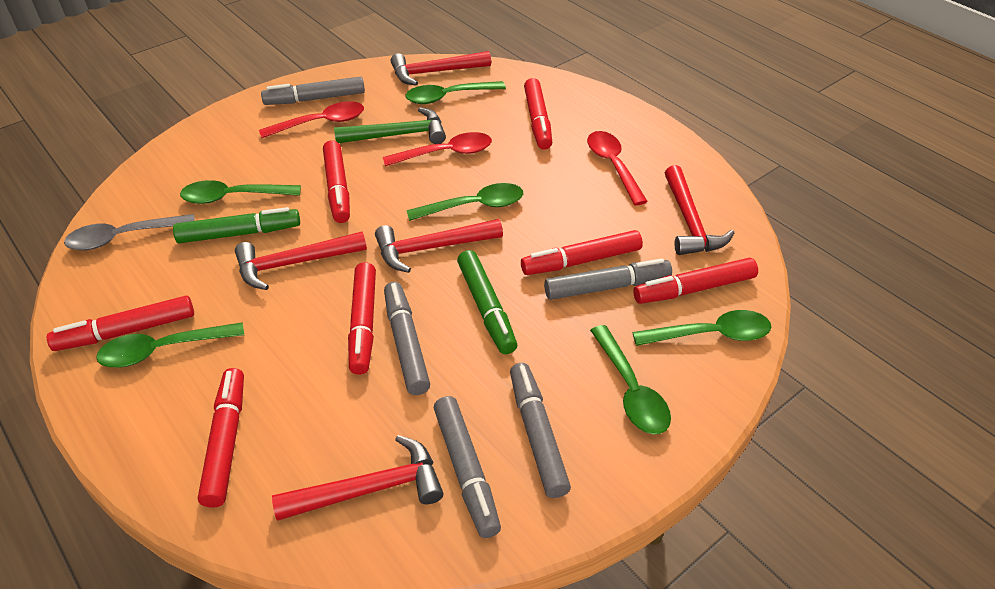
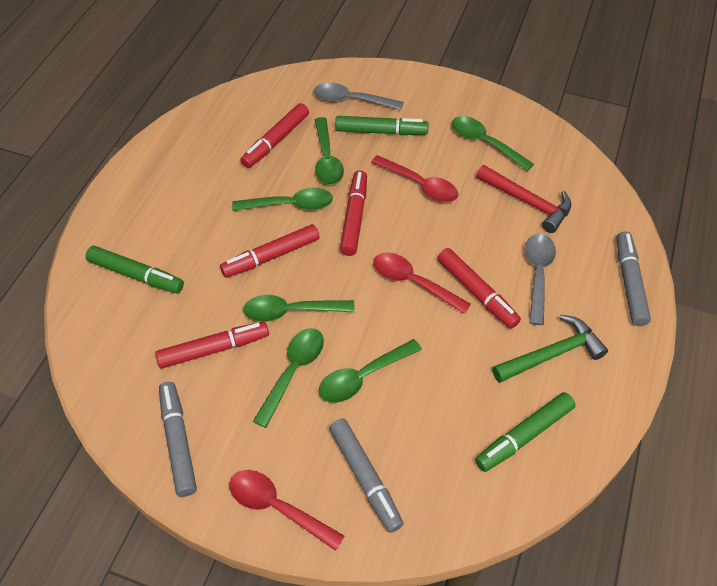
green marker: [173,207,300,243] [457,250,517,354] = 2 -> [85,246,184,293] [335,116,429,135] [475,392,575,472] = 3
grey marker: [261,77,365,105] [384,282,430,395] [434,396,501,538] [510,363,571,498] [544,258,672,300] = 5 -> [159,382,197,497] [329,419,403,533] [616,231,651,326] = 3
grey spoon: [64,214,195,250] = 1 -> [314,82,404,110] [525,234,556,325] = 2
red hammer: [235,232,367,290] [272,435,444,521] [375,219,503,273] [391,51,491,86] [665,165,734,255] = 5 -> [476,165,572,233] = 1
red marker: [47,295,194,351] [198,368,244,508] [323,140,350,223] [348,262,376,375] [521,230,643,275] [524,78,552,150] [633,258,758,304] = 7 -> [155,322,269,369] [220,224,320,278] [240,103,309,168] [340,171,367,256] [437,248,521,329] = 5

